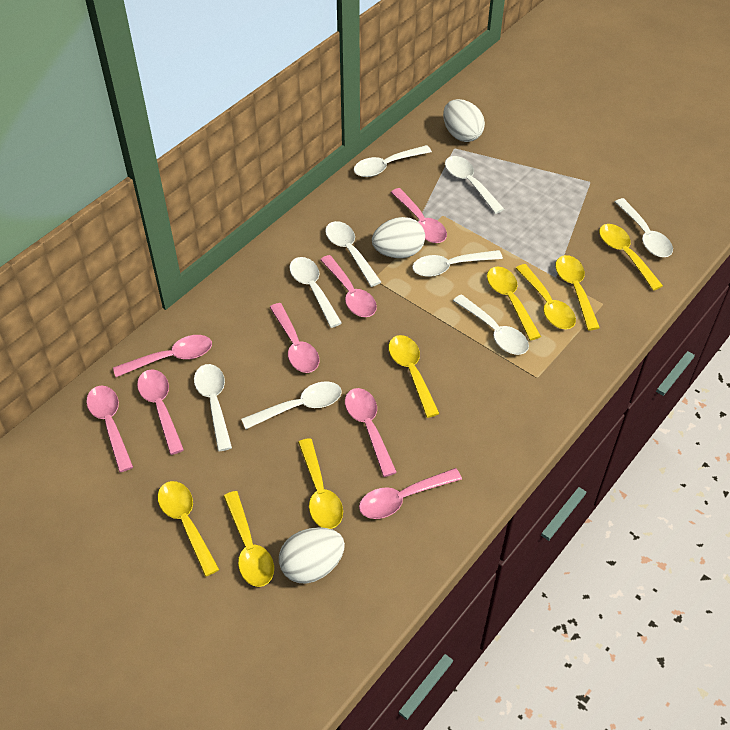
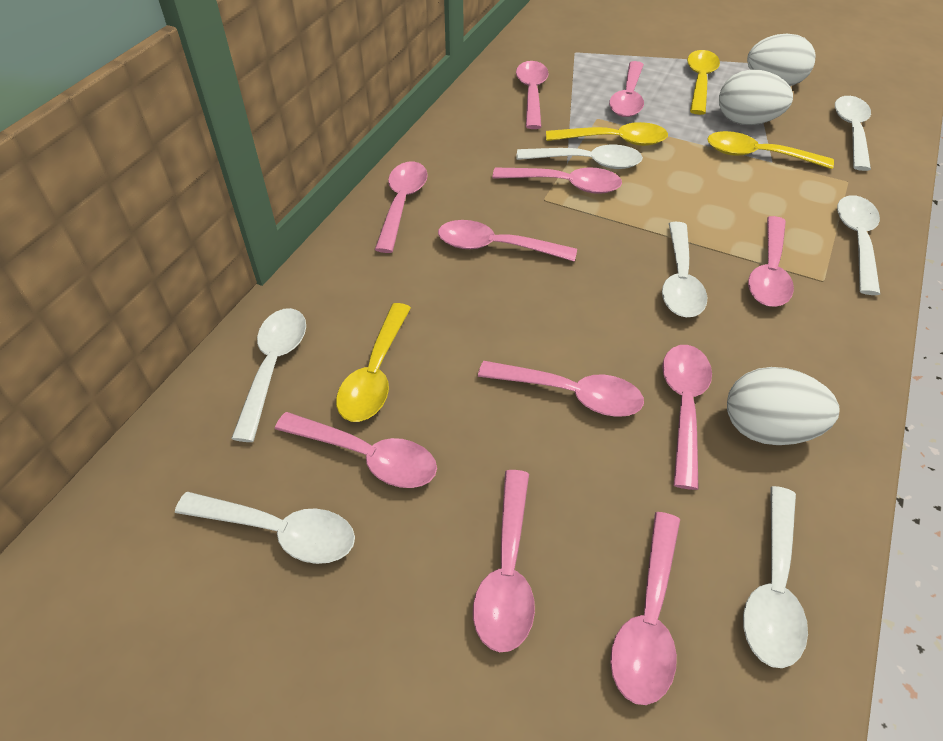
pink spoon: [86,386,133,472] [113,335,212,377] [137,369,184,455] [269,303,319,373] [320,255,377,317] [345,388,397,477] [359,468,462,519] [391,188,447,243] = 8 -> [275,412,437,488] [375,161,428,253] [438,220,577,262] [473,470,535,652] [478,361,644,417] [492,167,622,194] [516,61,549,129] [609,61,644,117] [610,512,680,705] [662,345,712,490] [748,216,794,307] = 11
white spoon: [194,364,232,451] [241,381,342,429] [289,257,342,328] [325,221,381,287] [354,145,432,177] [412,250,503,277] [445,156,504,214] [453,294,529,355] [615,198,673,257] = 9 -> [175,492,355,564] [231,308,306,442] [516,145,643,169] [662,222,707,317] [743,486,808,668] [835,96,871,171] [837,195,880,295] = 7
yellow spoon: [158,481,220,577] [223,491,274,587] [298,438,343,529] [389,335,439,418] [487,267,541,341] [516,264,576,329] [555,255,600,330] [599,224,663,291] = 8 -> [336,303,411,422] [546,122,668,146] [687,50,720,115] [707,131,834,169] = 4

